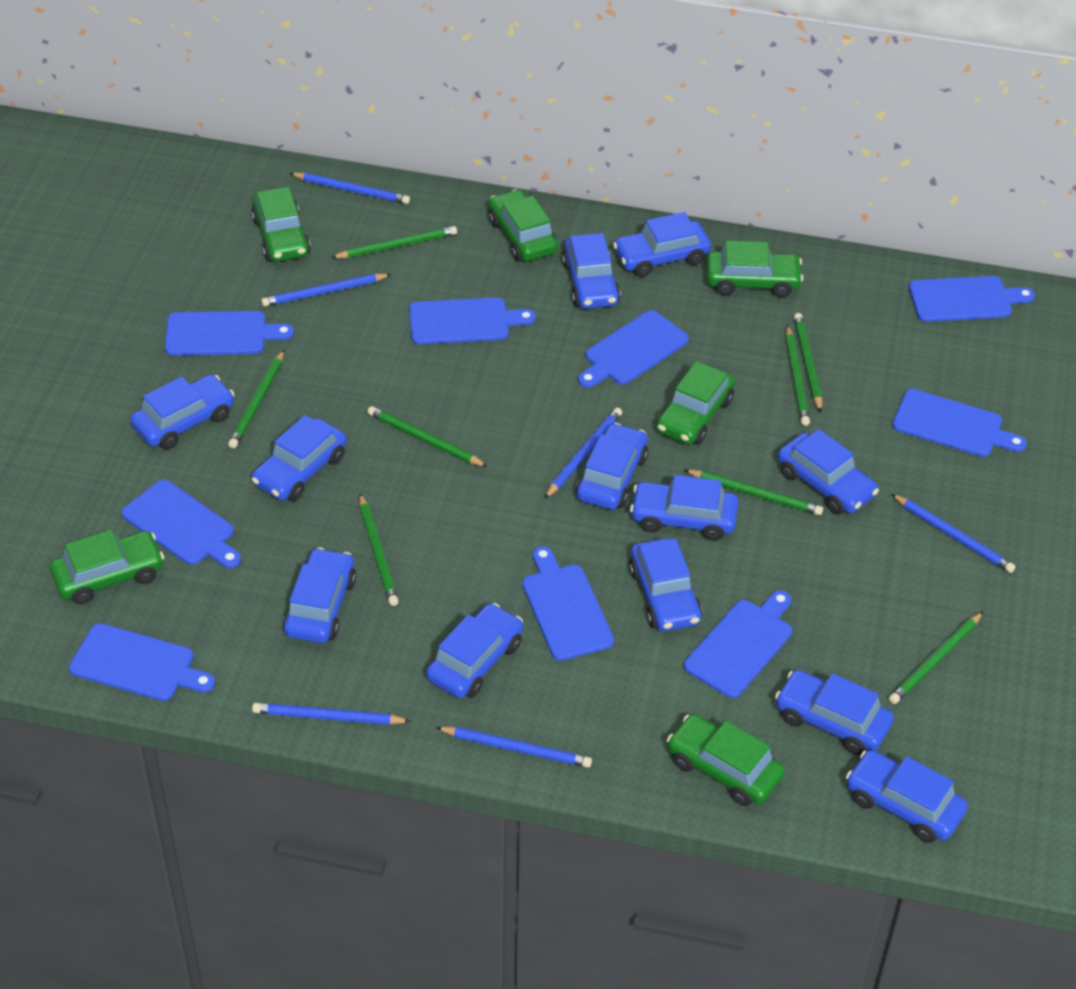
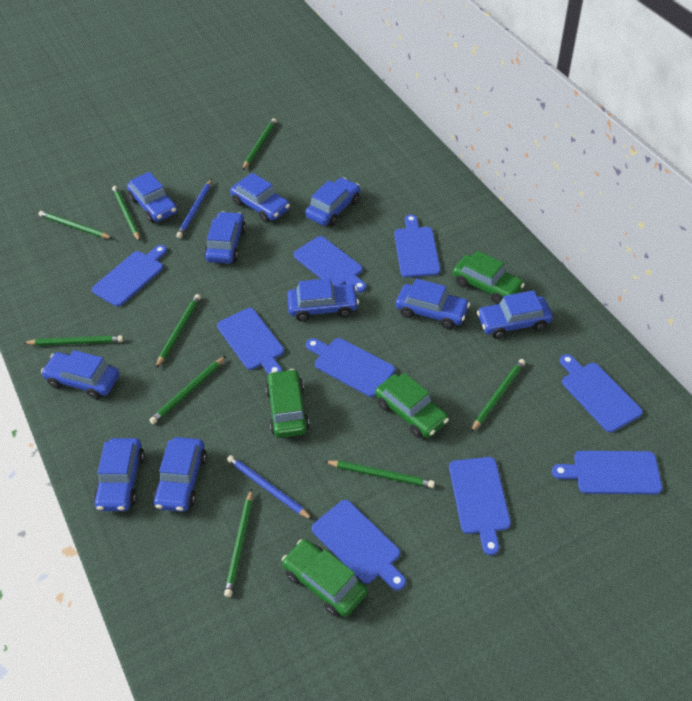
blue car: [130,374,235,449] [251,415,347,501] [283,547,356,643] [426,603,523,698] [562,233,621,309] [576,423,648,510] [613,212,711,277] [629,538,702,631] [630,475,739,541] [775,670,894,755] [778,429,879,515] [846,750,968,843] = 12 -> [41,350,119,399] [94,438,145,511] [127,172,178,223] [153,437,207,512] [204,211,246,264] [230,173,290,223] [287,278,359,321] [305,178,360,226] [396,278,470,329] [477,290,553,339] = 10
blue pencil: [252,703,411,725] [261,274,392,307] [290,173,410,204] [436,727,592,768] [544,407,622,499] [891,494,1016,573] = 6 -> [176,179,212,238] [227,455,313,520] = 2
green car: [50,530,164,604] [251,187,311,262] [488,189,558,261] [656,361,735,445] [667,714,785,806] [706,241,803,297] = 6 -> [265,369,309,438] [282,539,367,617] [375,373,449,438] [453,251,525,304] = 4
green pencil: [228,350,284,448] [331,226,457,258] [359,493,399,606] [368,406,488,467] [685,469,823,515] [786,325,810,426] [794,313,822,413] [889,612,983,704] = 8 -> [24,335,124,346] [39,211,112,239] [112,186,140,241] [149,356,226,424] [156,294,201,368] [224,489,253,597] [242,118,277,170] [324,461,435,488] [471,359,525,432] = 9

